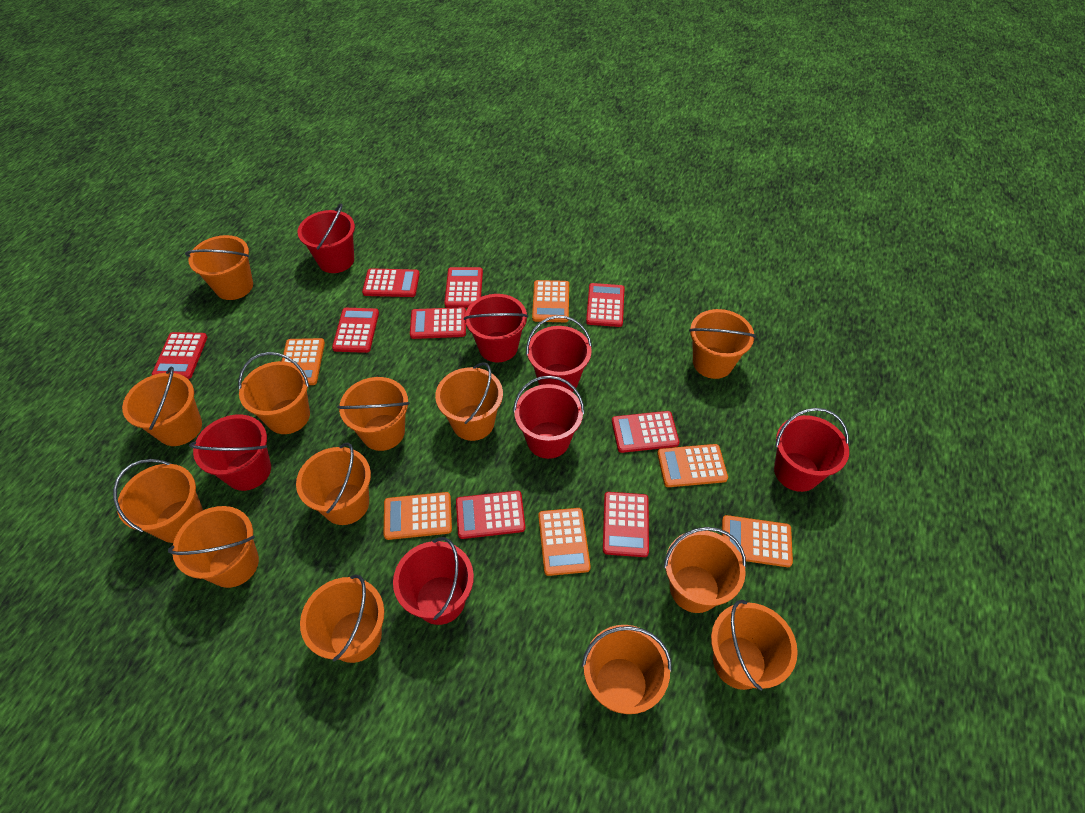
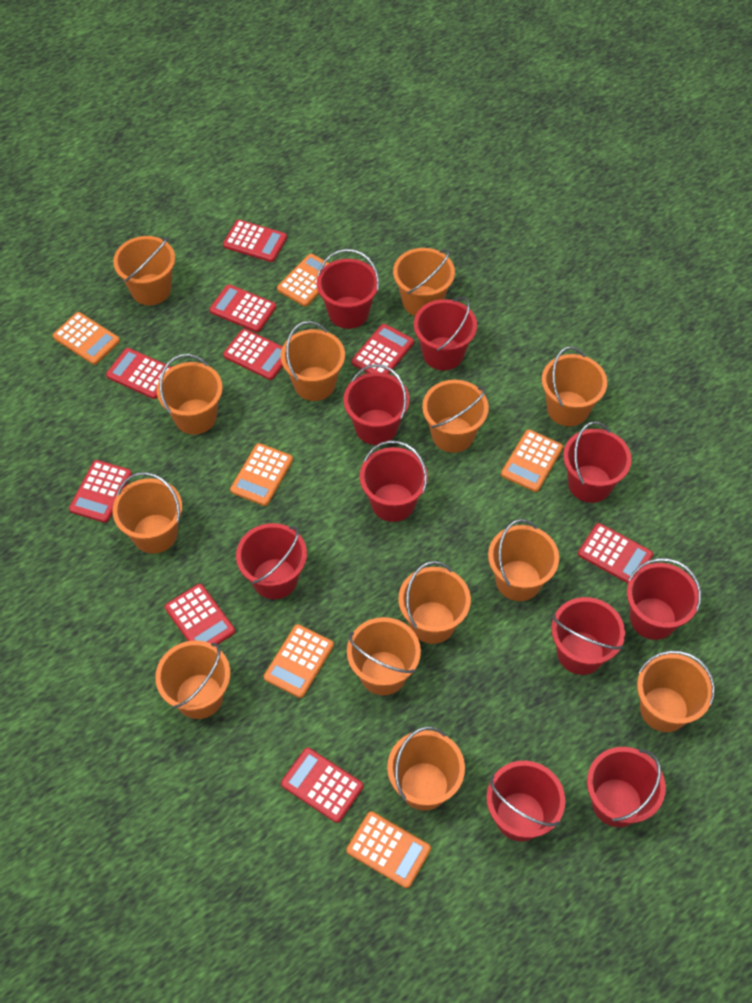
red bucket: [189,414,271,491] [298,203,355,273] [393,537,474,625] [464,294,528,362] [513,376,584,459] [526,316,592,392] [774,408,849,492] = 7 -> [236,523,307,599] [317,249,379,329] [343,364,409,445] [360,440,428,522] [414,297,477,370] [486,761,565,842] [551,597,625,675] [563,421,632,503] [587,747,666,827] [627,558,701,640] = 10

